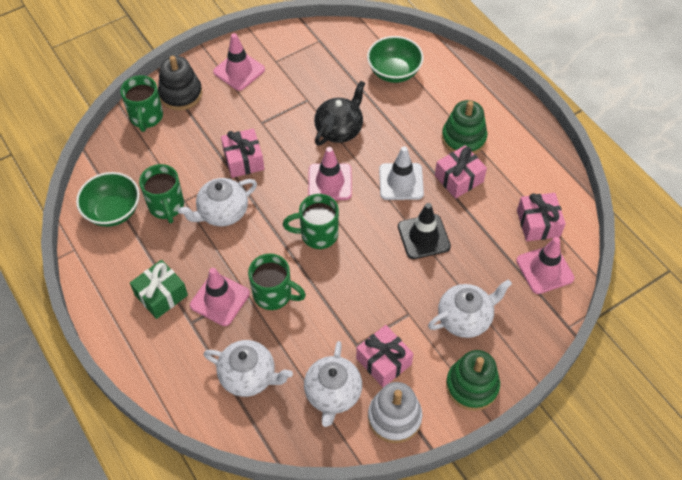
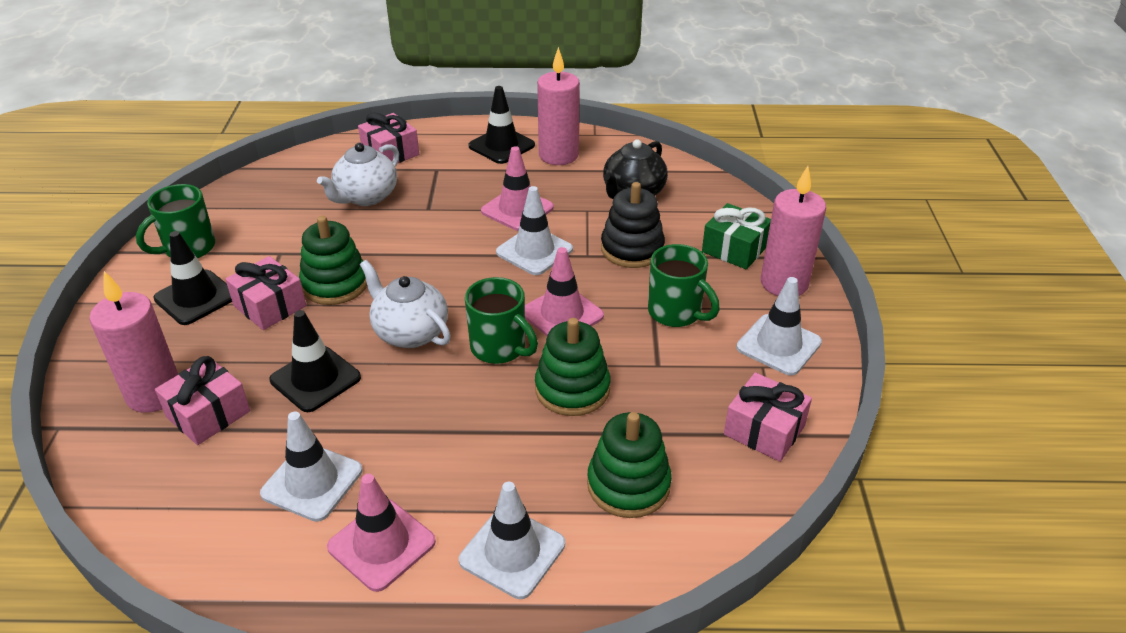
black traffic cone: [398,203,451,259] = 1 -> [153,231,232,325] [269,310,361,412] [468,86,535,164] = 3
green bowl: [76,172,140,227] [367,36,424,83] = 2 -> none = 0
green mug: [120,75,163,132] [139,164,184,223] [248,254,306,310] [283,194,339,249] = 4 -> [136,184,215,259] [465,277,538,364] [648,244,720,327] = 3
green stacking toy: [442,100,487,154] [446,350,500,411] = 2 -> [299,216,367,305] [535,318,610,416] [587,412,672,518] = 3
pink candle: none = 0 -> [89,271,178,413] [537,47,580,165] [761,166,826,296] = 3
pink traffic cone: [190,268,250,326] [213,33,265,91] [308,147,352,200] [516,237,574,294] = 4 -> [327,474,436,592] [481,146,554,231] [525,247,604,336] = 3
white stacking toy: [368,382,423,443] = 1 -> none = 0
white teapot: [178,178,257,226] [204,340,293,397] [304,341,362,427] [428,279,512,338] = 4 -> [317,143,399,206] [360,260,451,348] = 2
white traffic cone: [379,146,424,200] = 1 -> [260,412,362,522] [459,482,565,599] [496,186,573,275] [736,277,822,376] = 4

